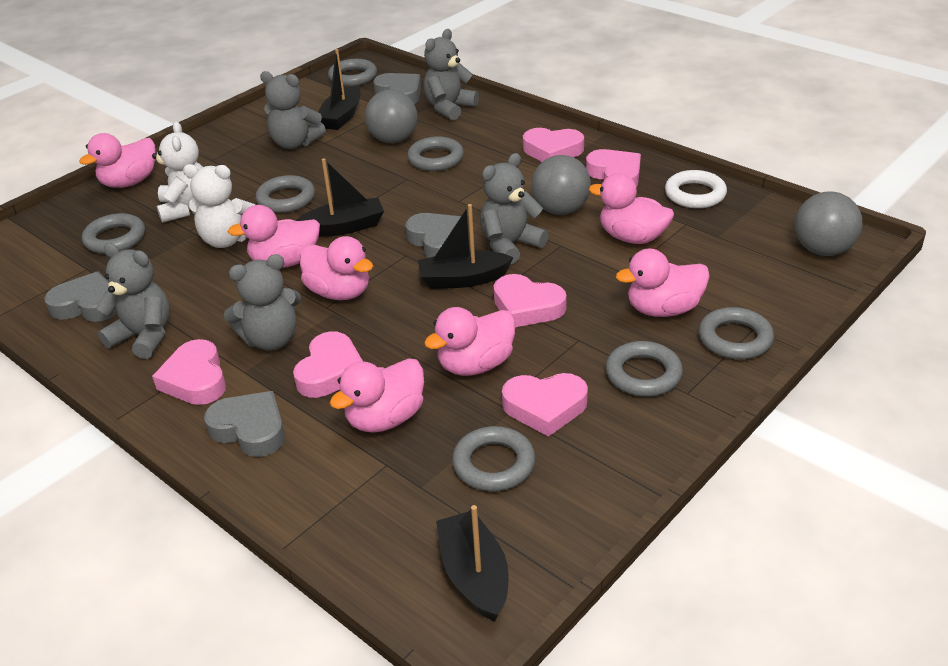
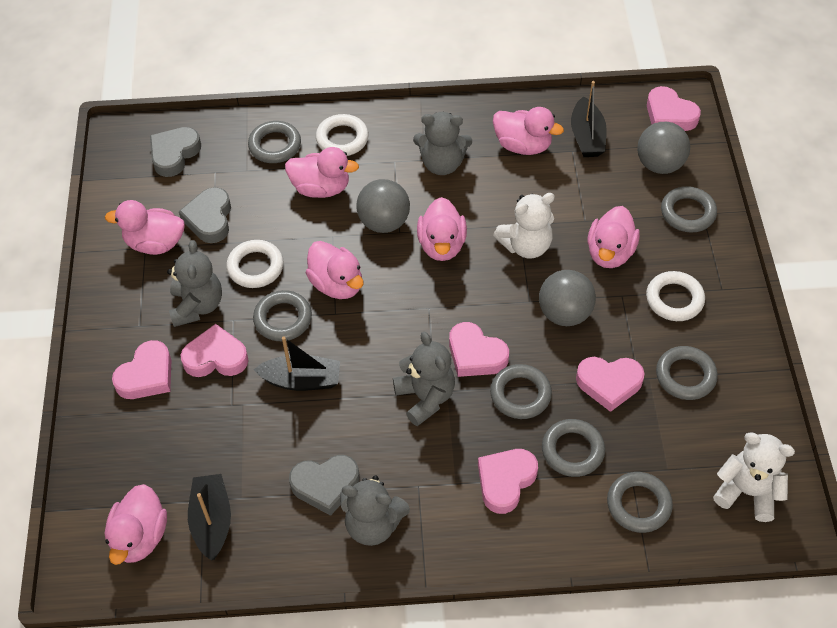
black boat: [296,158,384,237] [318,49,360,130] [418,204,513,289] [436,505,509,622] = 4 -> [188,474,231,561] [253,336,340,391] [571,81,607,157] = 3
grey heart: [44,272,117,322] [204,391,285,457] [373,73,421,104] [406,213,461,258] = 4 -> [150,127,201,177] [179,187,231,243] [289,455,359,516] = 3
grey teddy bear: [96,243,170,359] [224,254,301,351] [260,71,326,149] [423,29,479,120] [480,153,549,265] = 5 -> [167,240,222,327] [340,476,410,546] [393,332,455,426] [413,112,472,175] = 4
white ring: [665,170,727,208] = 1 -> [226,240,283,288] [316,114,369,156] [646,271,705,321] = 3

